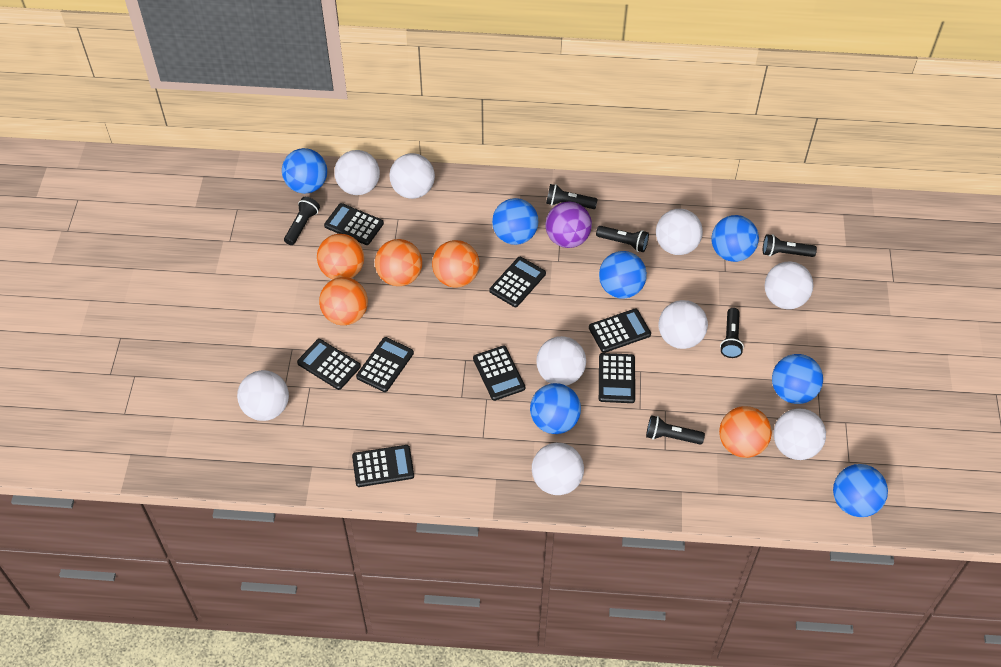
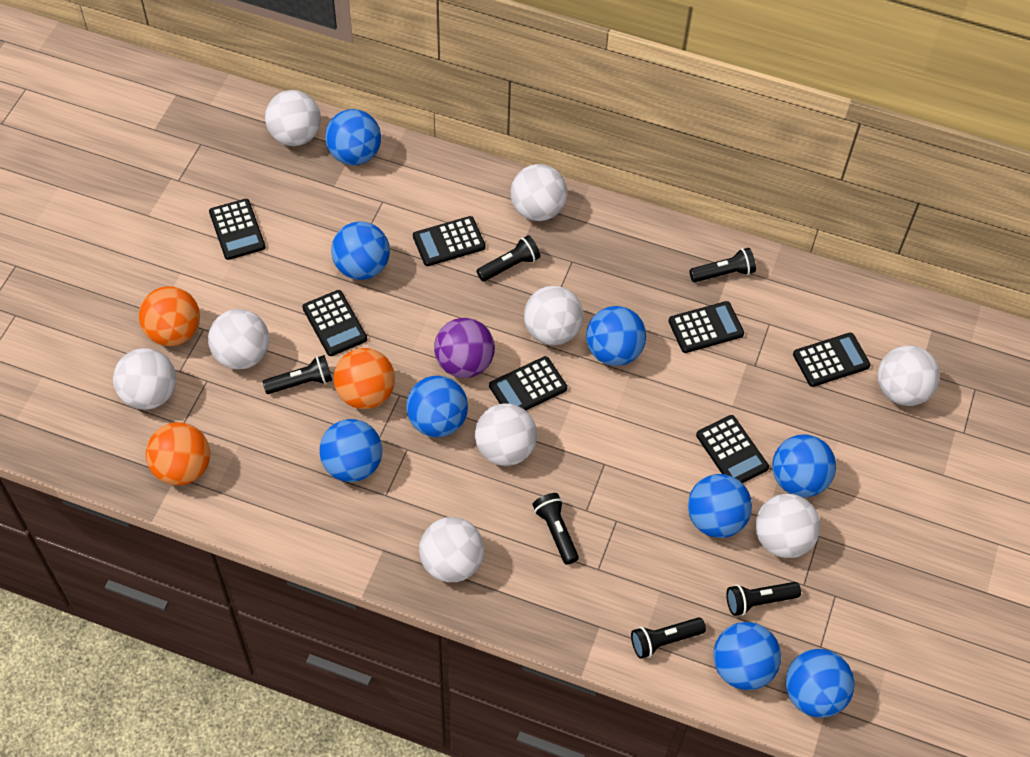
black calculator: [297,339,361,390] [324,203,384,245] [352,445,414,487] [356,337,414,392] [473,345,525,401] [489,257,546,307] [589,309,651,353] [599,353,635,403] = 8 -> [209,199,266,260] [302,290,367,356] [413,216,486,266] [489,356,567,411] [669,301,744,353] [696,415,769,483] [793,332,871,387] = 7
blue ball: [282,148,327,194] [492,198,538,245] [530,383,581,434] [599,251,647,299] [711,215,759,262] [772,354,823,404] [833,464,888,517] = 7 -> [319,419,382,482] [325,109,381,165] [331,221,390,280] [406,376,468,438] [586,306,646,366] [688,474,752,538] [713,622,781,690] [772,434,836,497] [786,649,855,718] = 9
orange ball: [317,234,364,280] [319,277,368,325] [375,239,422,286] [432,240,479,287] [719,406,772,458] = 5 -> [139,286,200,346] [146,422,210,485] [334,348,395,409] = 3

